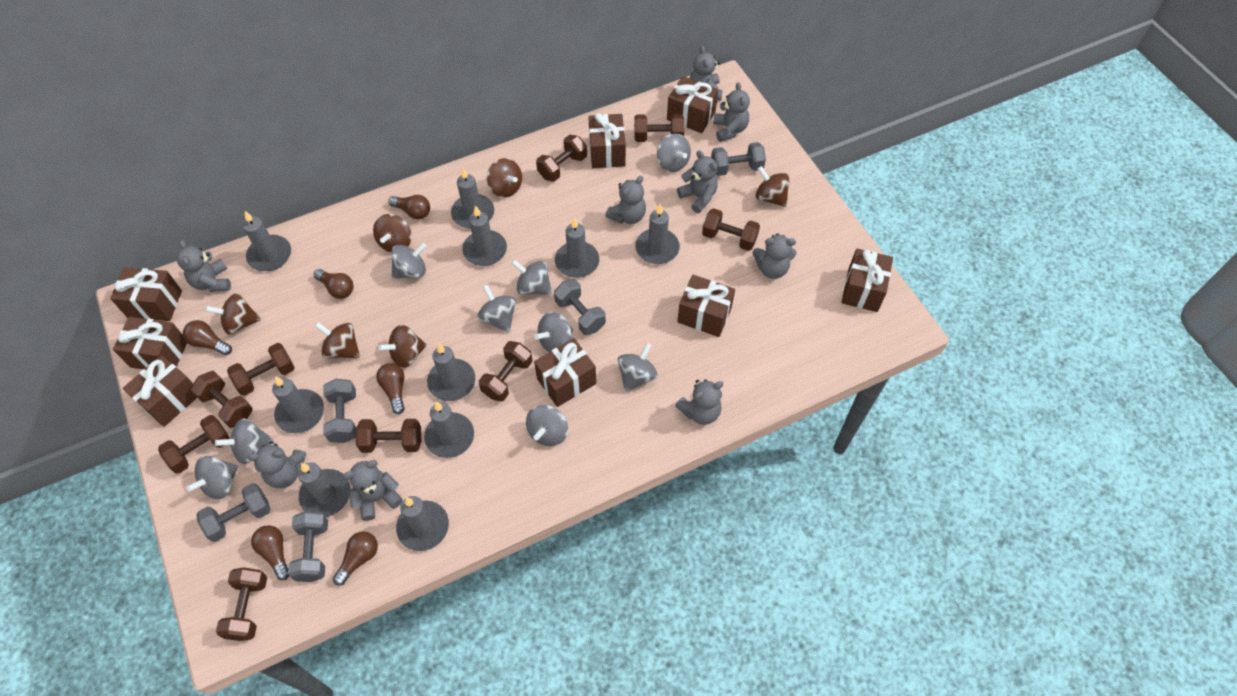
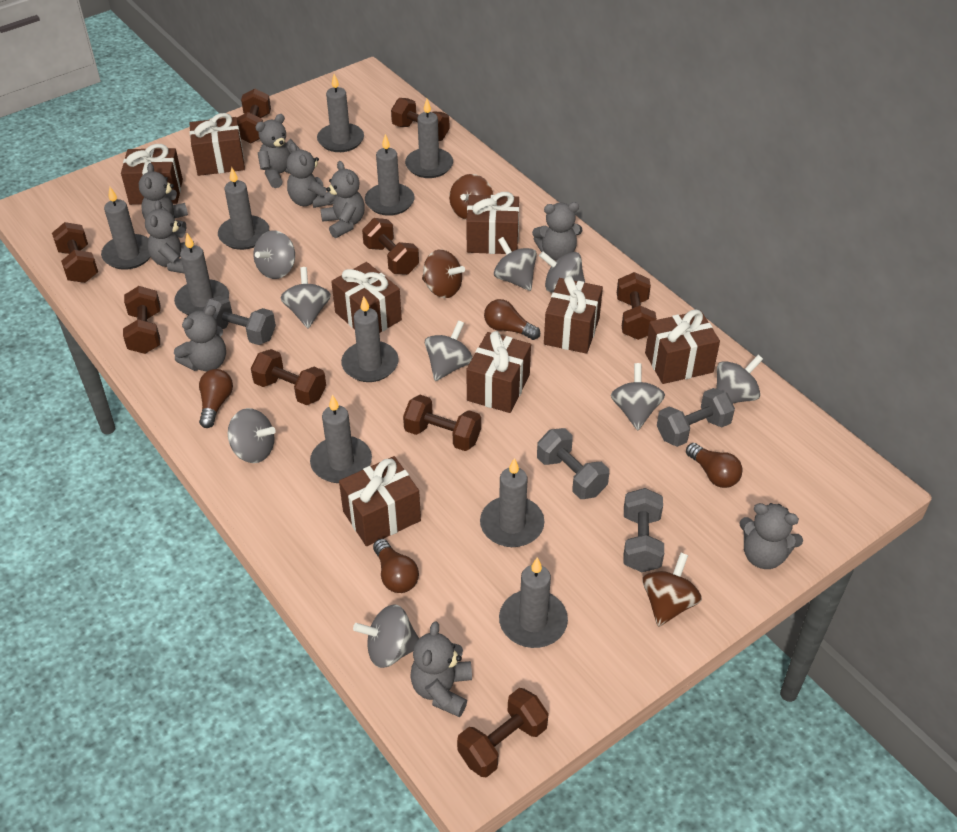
brown light bulb: [183,320,232,355] [251,525,289,580] [314,269,353,299] [333,531,378,586] [376,363,405,414] [389,195,430,219] = 6 -> [199,369,233,428] [373,539,419,593] [484,299,540,340] [686,443,743,488] = 4
brown spinning top: [205,293,261,335] [315,322,360,358] [373,214,412,252] [378,325,427,368] [487,158,522,197] [756,166,790,207] = 6 -> [422,250,465,298] [449,174,493,220] [643,553,702,627] = 3
grey dumbbell: [197,483,271,542] [288,511,328,582] [323,379,356,443] [554,279,606,335] [711,142,766,176] = 5 -> [203,296,276,345] [537,428,609,499] [624,488,664,572] [657,388,735,447] = 4

